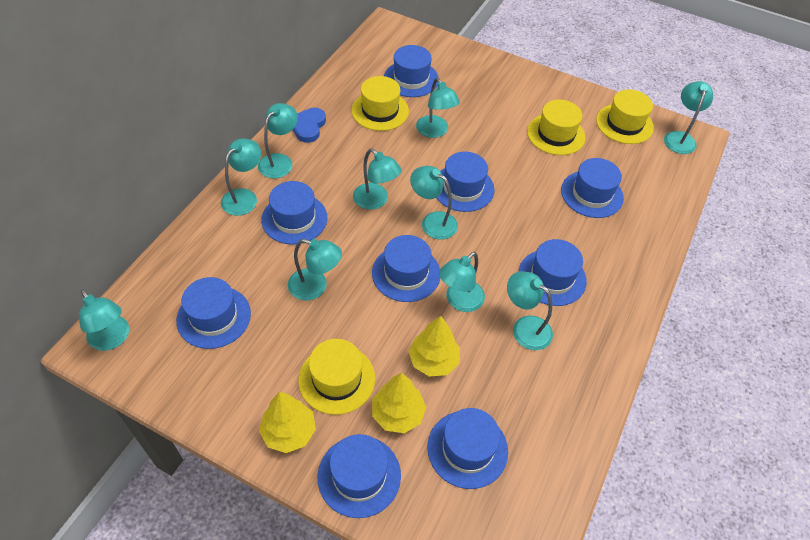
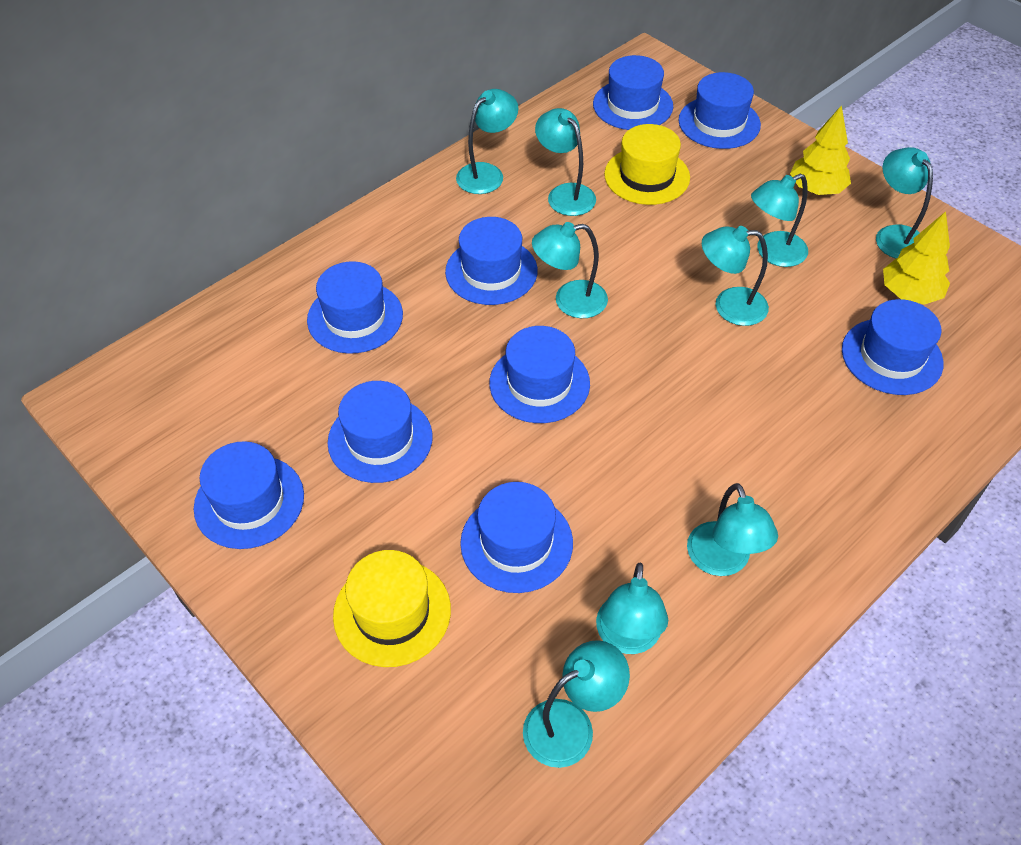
blue heart: [293,108,326,143] = 1 -> none = 0
turquoise lamp: [79,289,129,351] [221,138,261,216] [258,103,298,178] [288,239,342,300] [353,148,402,210] [410,166,458,240] [416,78,460,138] [439,252,485,312] [507,271,553,350] [664,81,713,154] = 10 -> [456,89,518,194] [523,640,630,768] [532,222,608,318] [535,108,596,216] [596,563,668,654] [687,483,778,576] [702,226,769,326] [751,174,808,267] [876,147,933,259] = 9
yellow hat: [298,339,375,415] [351,76,409,131] [527,100,586,155] [596,89,654,144] = 4 -> [333,550,451,667] [604,124,690,205] = 2
yellow tree: [259,392,316,453] [372,373,426,433] [408,316,460,377] = 3 -> [790,105,851,195] [883,211,950,305] = 2

